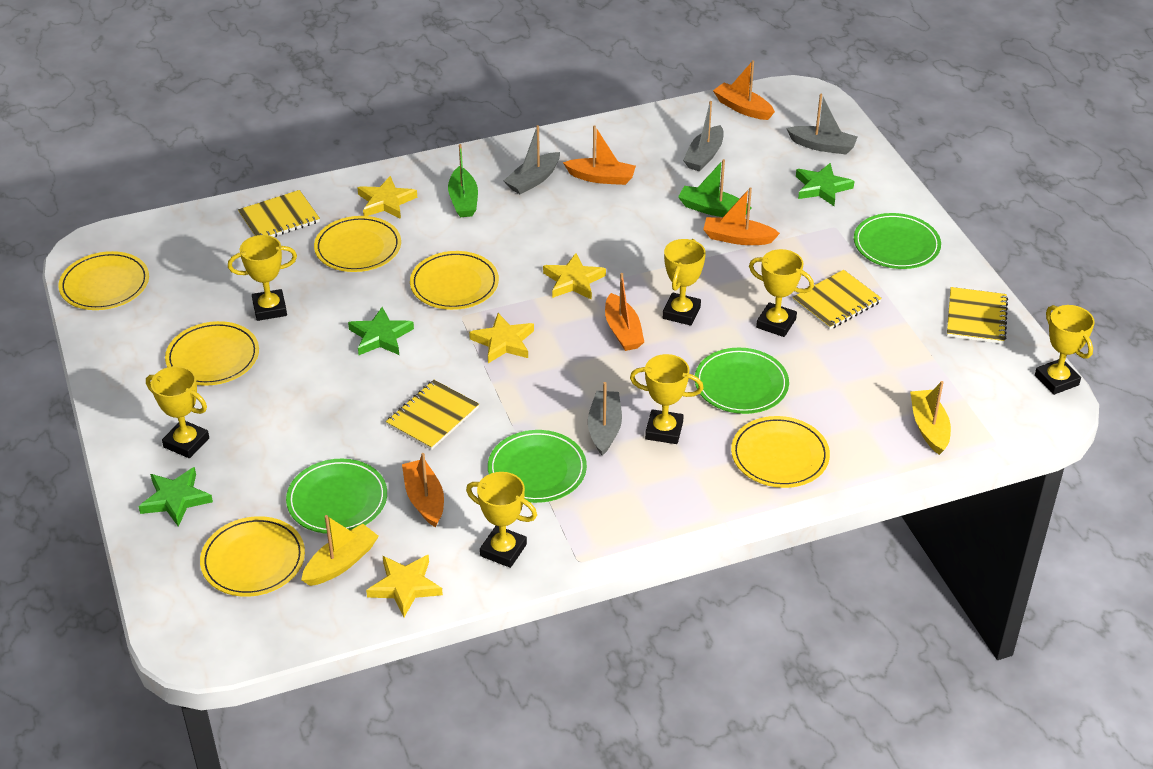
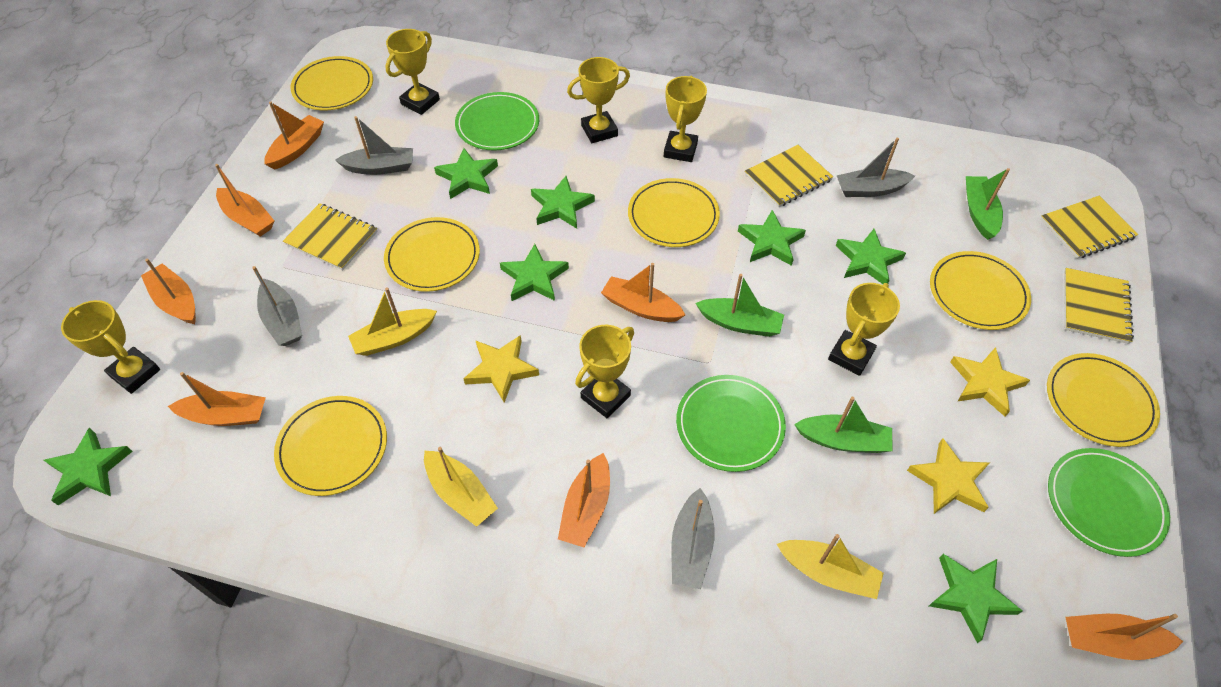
green boat: [448,144,478,217] [678,159,752,217] = 2 -> [695,274,784,337] [794,397,892,453] [966,168,1010,240] = 3
green plate: [286,459,387,534] [488,430,587,503] [695,348,789,414] [854,213,941,269] = 4 -> [455,92,539,151] [676,375,786,472] [1048,448,1170,557] = 3
green star: [138,467,213,527] [348,307,414,355] [796,163,854,206] = 3 -> [44,428,133,505] [434,148,498,199] [500,244,569,301] [531,176,595,228] [738,210,806,266] [836,229,906,284] [929,554,1023,643] = 7
orange boat: [402,453,444,527] [563,125,636,185] [605,273,644,351] [703,187,780,245] [713,60,775,120] = 5 -> [141,259,196,324] [168,372,266,426] [215,164,274,237] [264,102,324,170] [558,453,610,547] [601,263,685,322] [1065,614,1183,660] = 7
yellow boat: [301,515,379,586] [910,381,951,455] = 2 -> [348,287,437,356] [424,447,498,527] [777,534,884,599] = 3
yellow star: [357,176,417,219] [366,554,443,617] [469,313,534,363] [543,253,606,300] = 4 -> [463,335,539,403] [907,438,990,514] [950,347,1030,417] = 3
yellow trophy: [146,366,209,458] [228,235,297,321] [466,472,537,568] [630,354,703,444] [663,239,706,326] [749,249,814,337] [1035,305,1095,395] = 7 -> [61,300,160,394] [385,29,440,115] [567,57,630,143] [575,325,634,418] [664,76,707,162] [828,283,900,376] = 6

